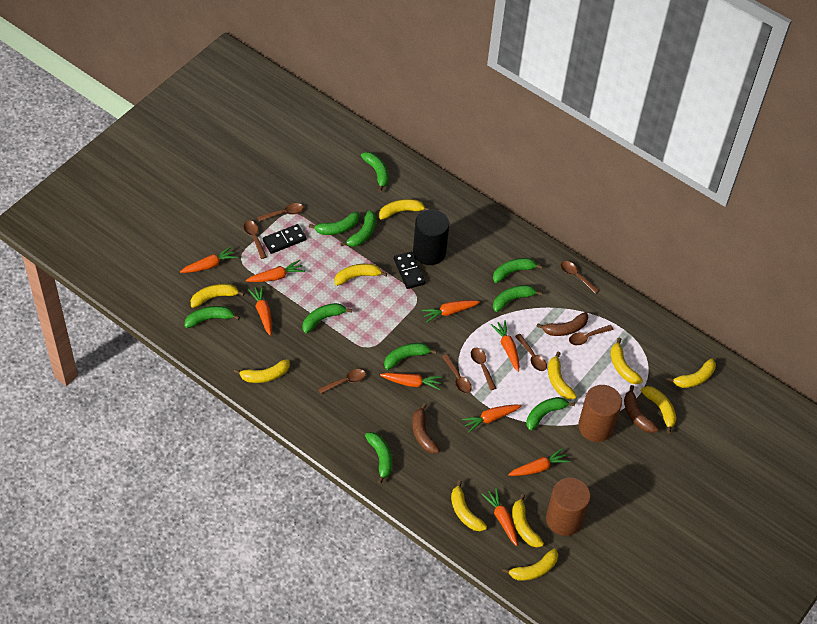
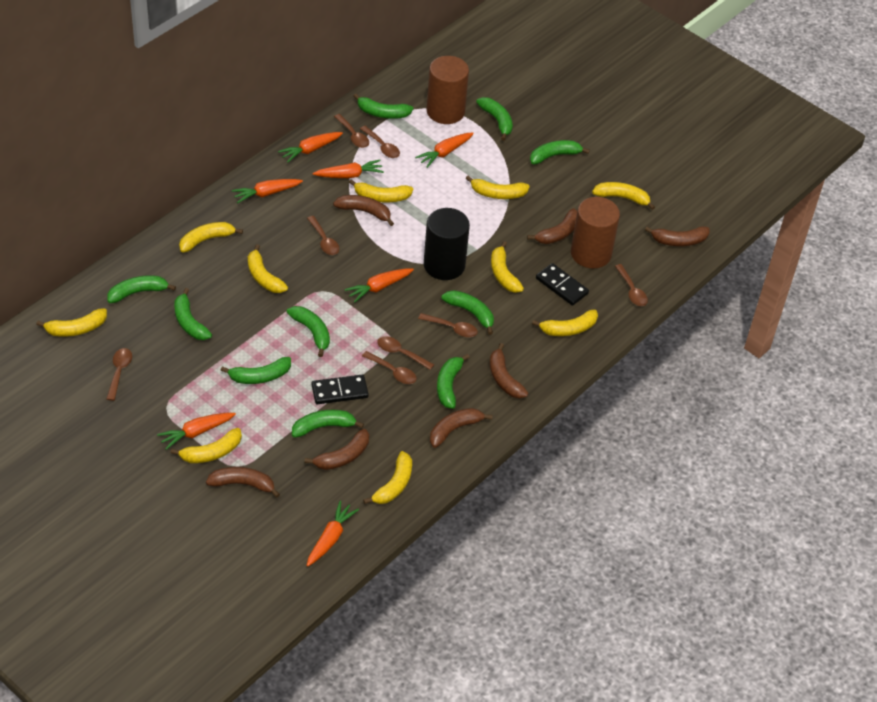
brown banana: [412,403,440,454] [536,312,589,336] [624,385,659,433] = 3 -> [206,467,280,498] [304,429,369,470] [333,195,394,226] [430,408,493,448] [490,343,528,399] [527,208,577,244] [645,226,709,246] = 7
orange carrot: [180,246,238,273] [246,260,305,282] [248,285,272,336] [380,373,442,390] [421,300,480,323] [462,405,522,432] [481,488,518,546] [491,320,519,372] [508,448,570,476] = 9 -> [157,413,236,450] [232,179,303,203] [278,132,343,163] [306,500,359,567] [313,160,384,178] [345,268,414,303] [415,132,474,168] = 7
yellow banana: [191,284,245,308] [234,359,289,383] [335,264,387,286] [379,199,430,220] [451,480,487,531] [502,549,558,581] [512,494,544,547] [548,351,577,400] [611,338,643,384] [641,386,676,434] [667,358,716,388] = 11 -> [36,308,107,337] [170,428,242,463] [179,222,243,253] [248,244,288,293] [349,179,413,202] [363,451,412,504] [466,176,530,199] [491,241,524,293] [532,310,598,336] [592,182,655,210] = 10

